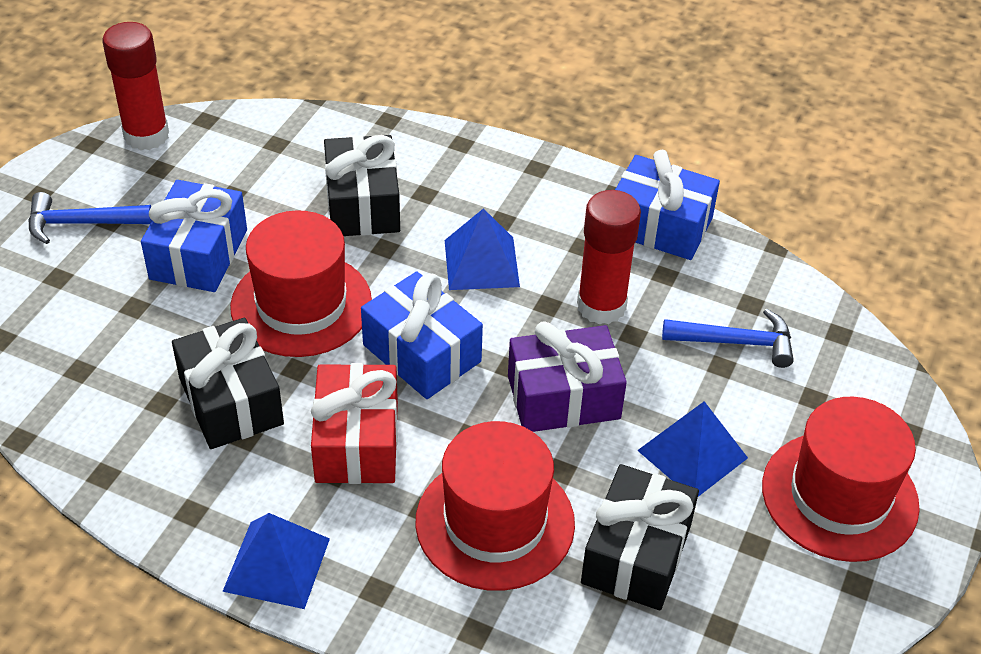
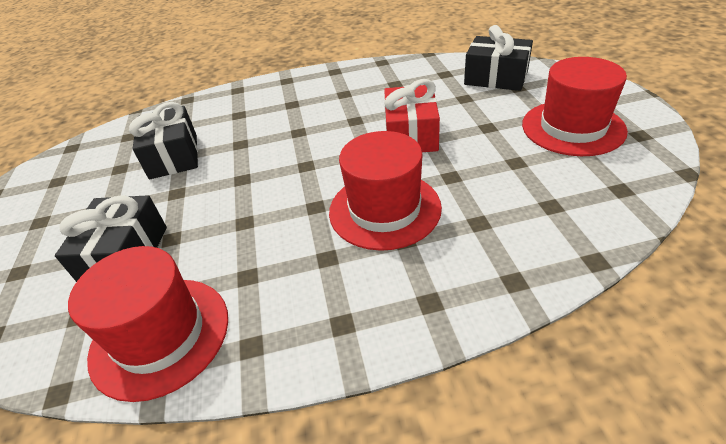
blue gift: [141,180,247,292] [361,271,483,399] [615,150,720,260] = 3 -> none = 0
blue hammer: [28,192,152,244] [662,309,794,368] = 2 -> none = 0
blue pyramid: [222,513,330,609] [445,208,520,290] [637,401,748,497] = 3 -> none = 0
purple gift: [508,321,627,432] = 1 -> none = 0
red glue stick: [102,22,169,150] [577,190,641,324] = 2 -> none = 0

